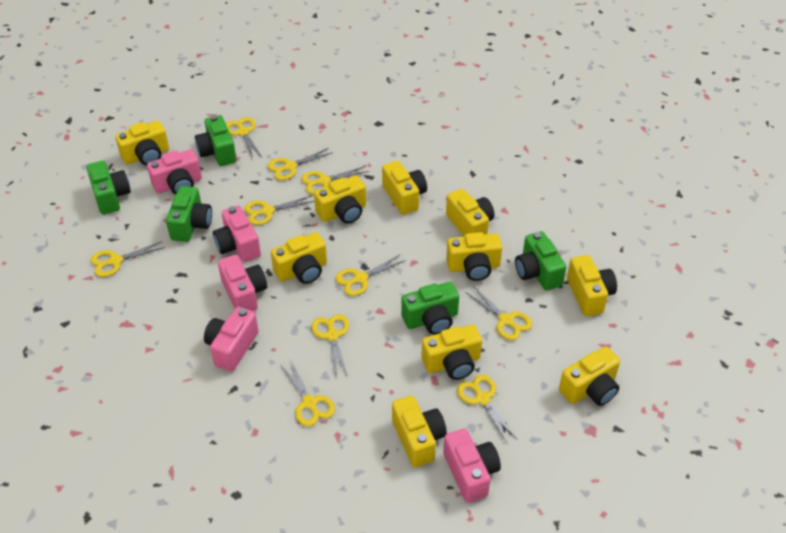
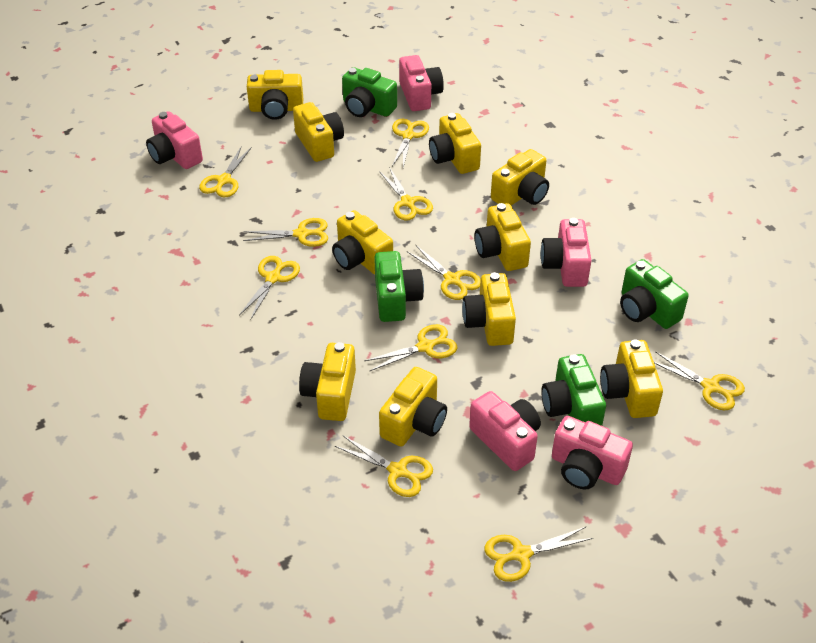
green camera: [86,161,131,215] [166,186,212,242] [195,115,236,166] [401,282,459,335] [515,231,566,291] = 5 -> [342,67,397,117] [374,251,424,322] [541,354,606,426] [620,259,689,329] = 4

